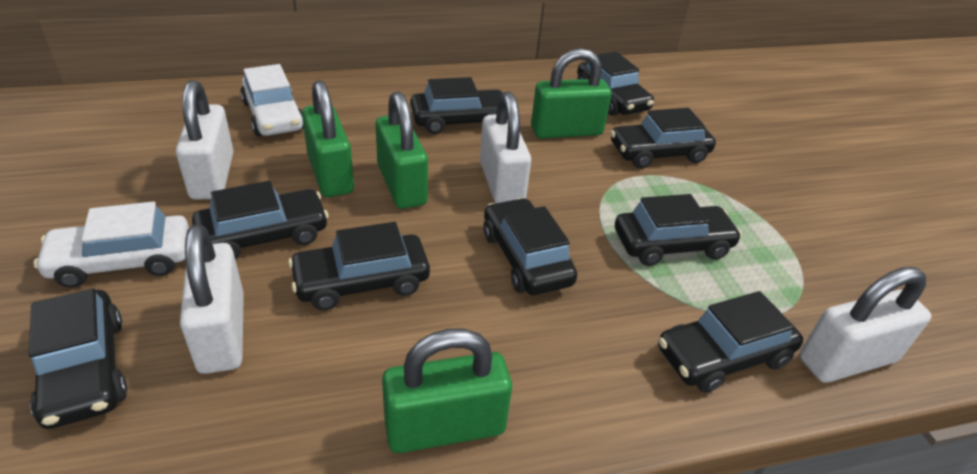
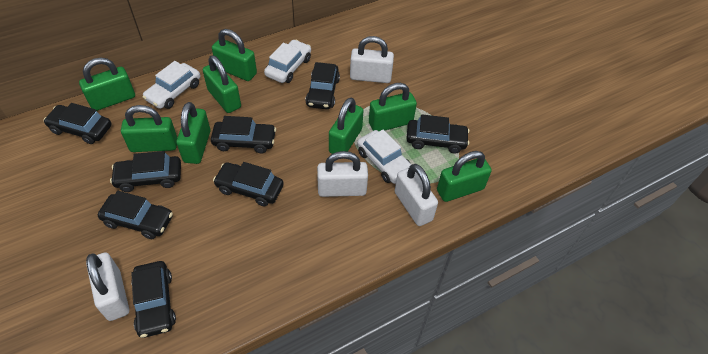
black car: [29,288,127,429] [192,181,329,259] [288,222,430,310] [410,77,503,134] [483,198,577,295] [577,52,654,116] [610,108,716,169] [615,194,742,266] [658,291,803,393] = 9 -> [44,103,112,144] [98,191,173,239] [110,151,181,192] [131,261,176,338] [211,116,276,153] [213,162,284,206] [305,62,340,109] [406,114,469,154] = 8
green padlock: [302,80,354,197] [376,91,428,209] [382,329,512,453] [531,48,612,139] = 4 -> [79,58,135,111] [121,105,177,152] [176,102,210,164] [203,55,241,113] [212,29,257,81] [329,98,364,154] [369,83,417,131] [437,151,492,202] = 8
white car: [34,202,189,288] [240,64,304,136] = 2 -> [143,61,200,109] [264,40,311,83] [357,129,412,184] = 3

